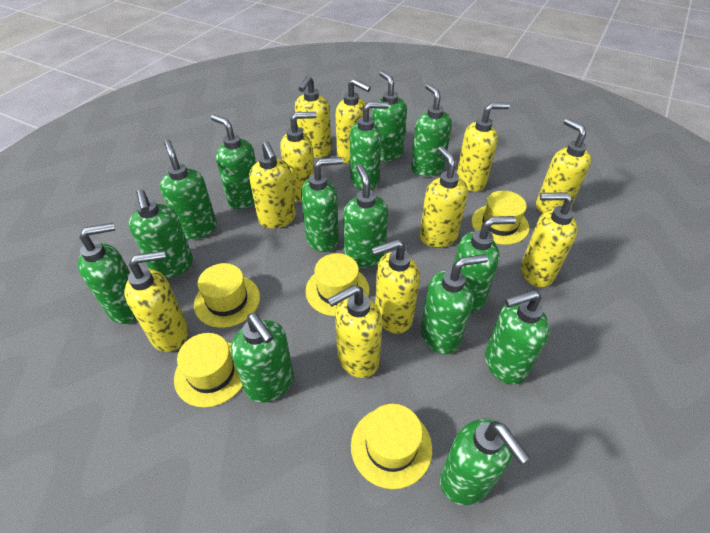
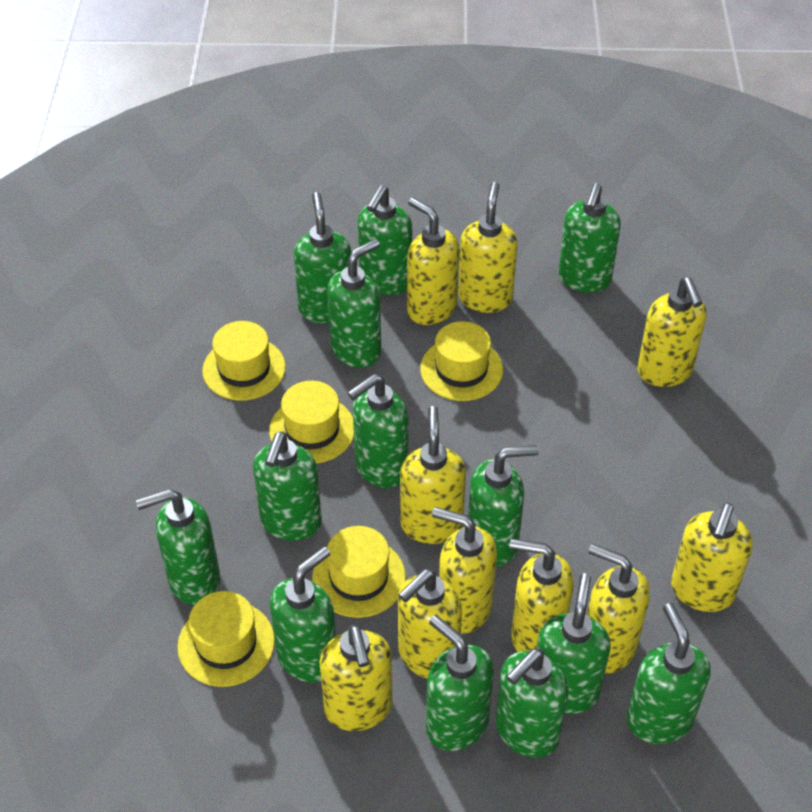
green soap dispenser: [78,222,136,324] [129,189,193,278] [160,139,217,240] [211,115,256,209] [231,313,294,402] [301,157,343,252] [343,164,388,268] [350,102,389,190] [372,71,407,162] [411,83,452,176] [421,254,488,354] [440,418,530,505] [454,216,516,313] [485,290,550,385] = 14 -> [136,489,220,605] [253,432,322,541] [270,547,336,683] [294,192,351,323] [327,239,381,368] [348,374,408,488] [358,185,412,295] [426,615,494,751] [468,445,538,566] [496,649,568,758] [537,573,610,714] [558,183,621,293] [627,603,710,744] = 13
yellow soap dispenser: [125,250,188,352] [249,141,296,228] [280,112,317,202] [295,75,331,158] [327,285,382,378] [335,79,371,164] [371,239,420,334] [420,146,468,248] [457,103,510,192] [521,192,577,287] [536,118,591,213] = 11 -> [320,624,392,731] [398,569,462,679] [400,406,466,544] [407,197,459,325] [432,507,497,634] [458,182,518,313] [509,539,574,652] [587,544,650,674] [637,277,706,387] [671,503,753,612] = 10

